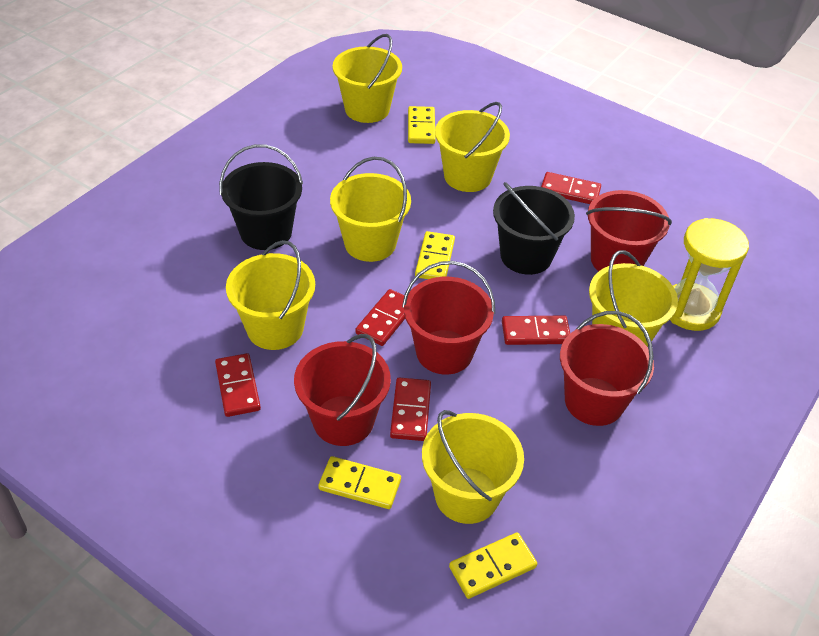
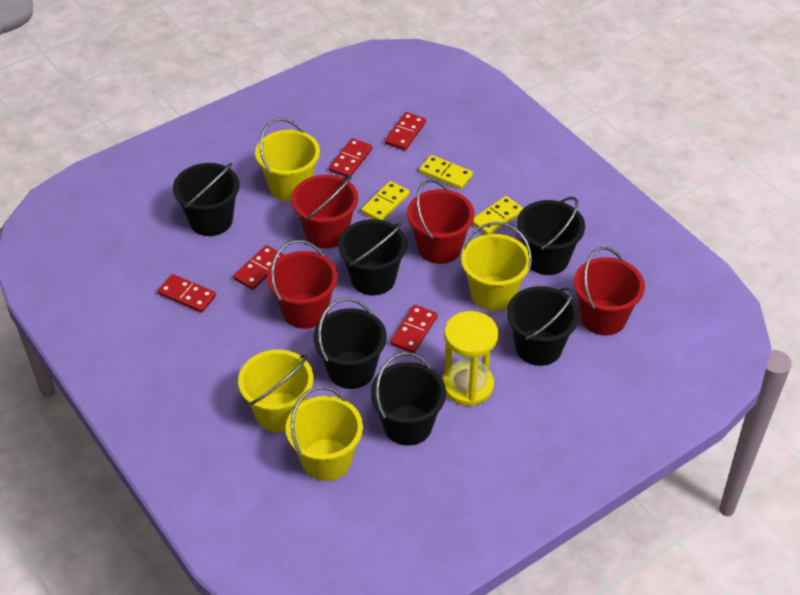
black bucket: [219,144,303,250] [493,182,575,275] = 2 -> [173,163,240,236] [313,298,387,389] [338,219,407,295] [370,352,446,446] [507,286,579,366] [517,197,585,275] = 6
yellow bucket: [226,240,315,350] [330,157,411,262] [333,34,402,123] [422,410,524,524] [435,102,510,192] [589,250,678,347] = 6 -> [238,350,313,432] [255,118,320,201] [286,386,363,481] [461,222,532,311] = 4
yellow domino: [318,456,401,509] [408,106,436,144] [415,231,455,279] [449,533,537,599] = 4 -> [361,181,410,220] [419,155,473,189] [472,196,523,235] = 3

